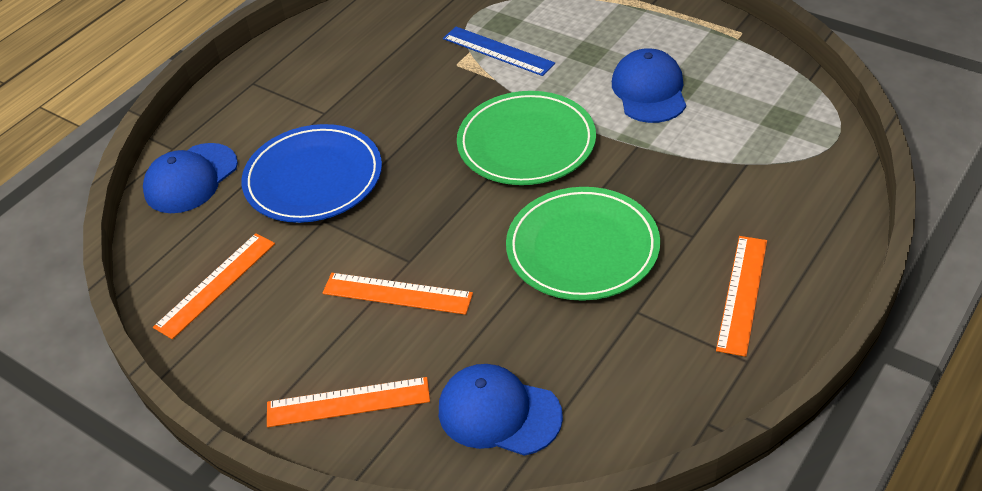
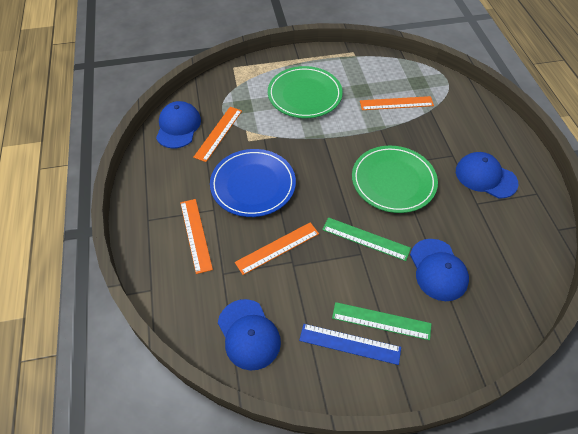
blue cap: [143,143,238,213] [439,364,563,456] [612,48,686,123] = 3 -> [156,101,201,148] [218,299,281,370] [410,239,469,301] [456,152,519,198] = 4
green ruler: none = 0 -> [322,217,411,261] [332,302,431,340] = 2

